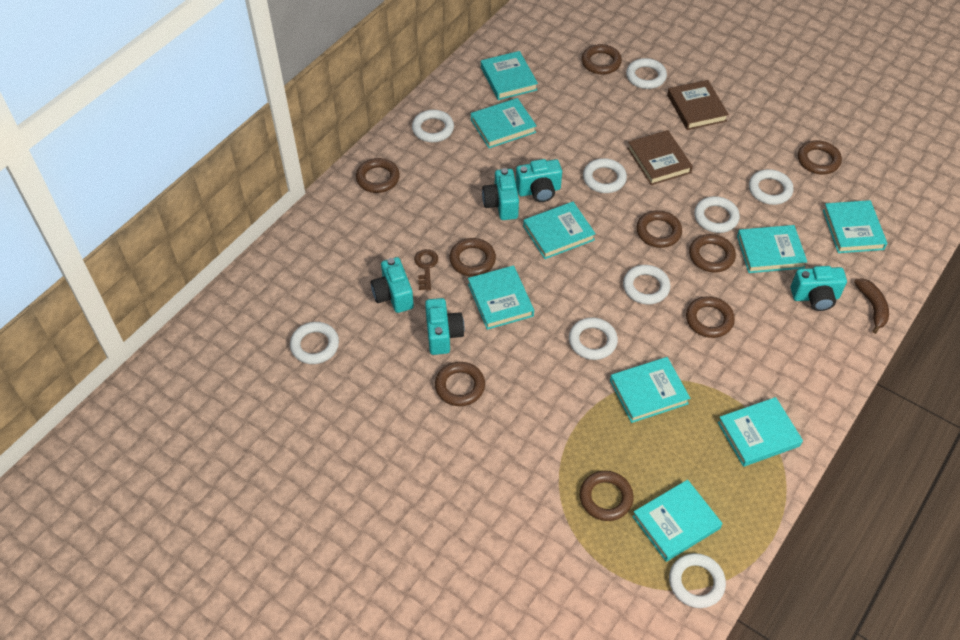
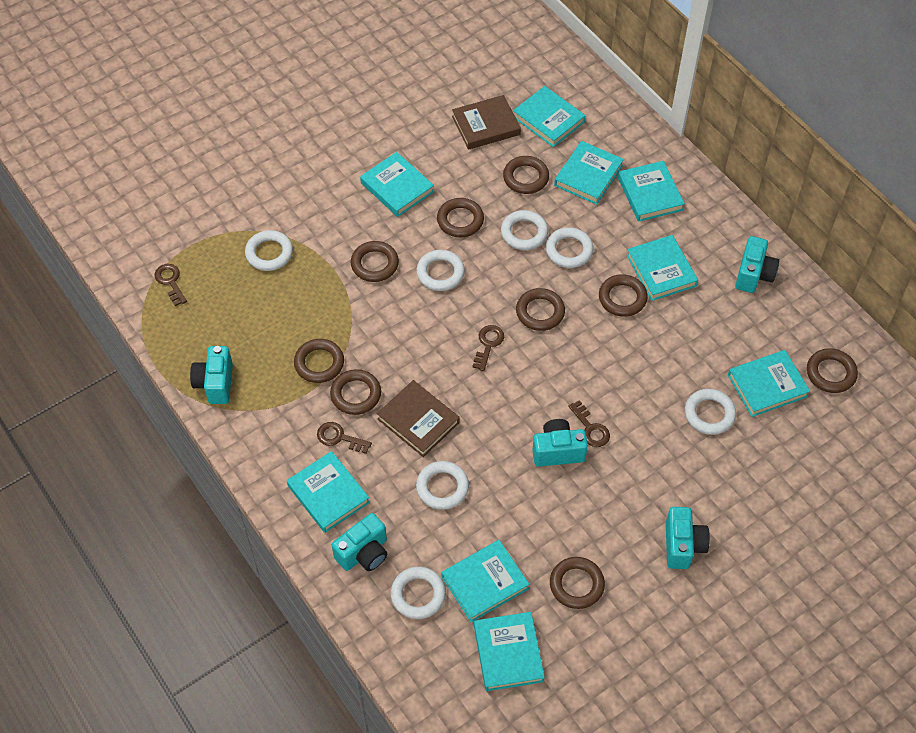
brown banana: [854,278,889,334] = 1 -> none = 0
brown key: [414,249,438,290] = 1 -> [154,264,187,306] [317,422,372,454] [472,325,504,371] [568,400,610,447] = 4
white ring: [290,322,339,364] [412,110,454,142] [569,317,618,360] [583,158,627,193] [623,265,670,305] [626,58,667,89] [669,553,726,608] [694,196,740,233] [749,169,794,205] = 9 -> [245,230,293,271] [391,567,446,619] [416,250,465,291] [416,461,469,510] [501,210,548,250] [546,227,593,268] [685,389,736,435] = 7

